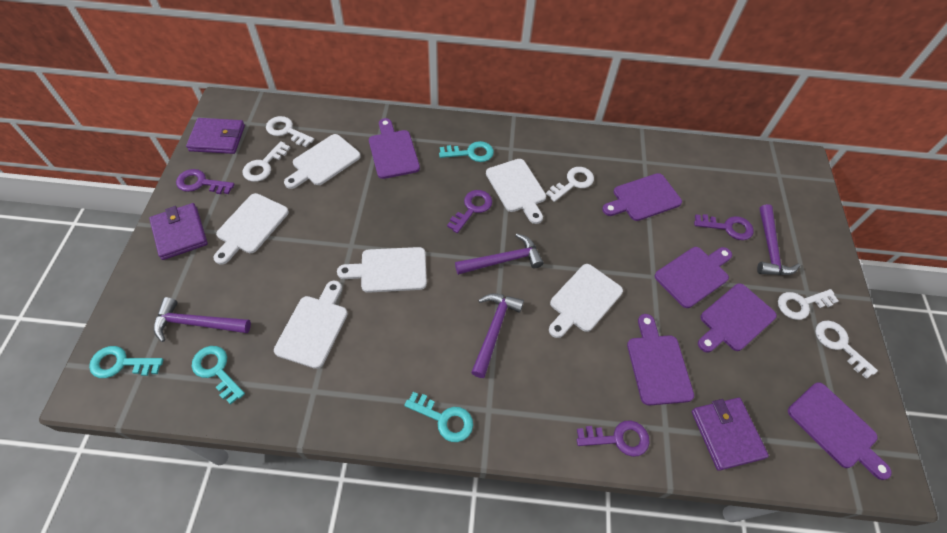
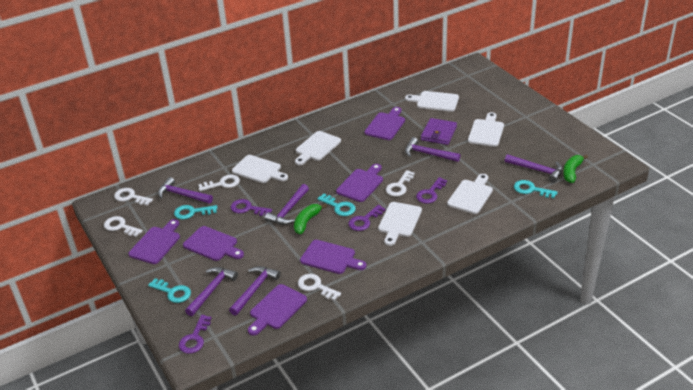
green banana: none = 0 -> [294,204,327,234] [563,155,588,183] = 2
purple hammer: [154,297,251,342] [455,233,543,275] [471,293,524,378] [757,204,800,275] = 4 -> [158,177,213,204] [185,267,238,316] [229,266,281,316] [265,184,309,225] [405,137,460,162] [505,154,562,183] = 6
purple wallet: [149,203,208,260] [186,118,245,154] [692,398,769,471] = 3 -> [421,118,457,145] = 1

